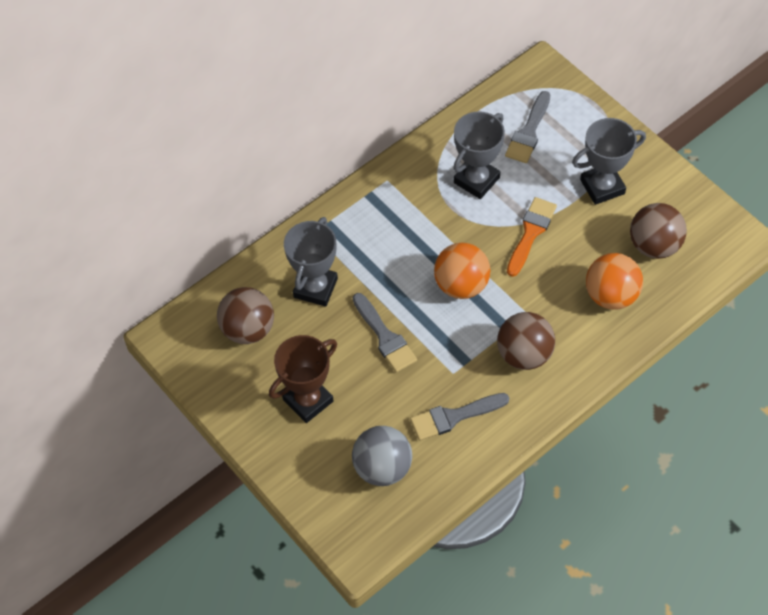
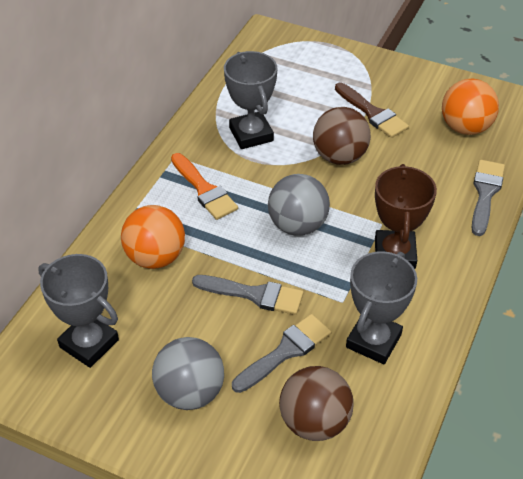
brown ball: [217,287,274,344] [497,312,555,370] [630,203,687,259] = 3 -> [279,366,354,441] [313,107,371,165] = 2
brown brush: none = 0 -> [335,83,409,138] = 1
grey ball: [352,426,412,486] = 1 -> [152,337,224,410] [268,174,330,236] = 2

